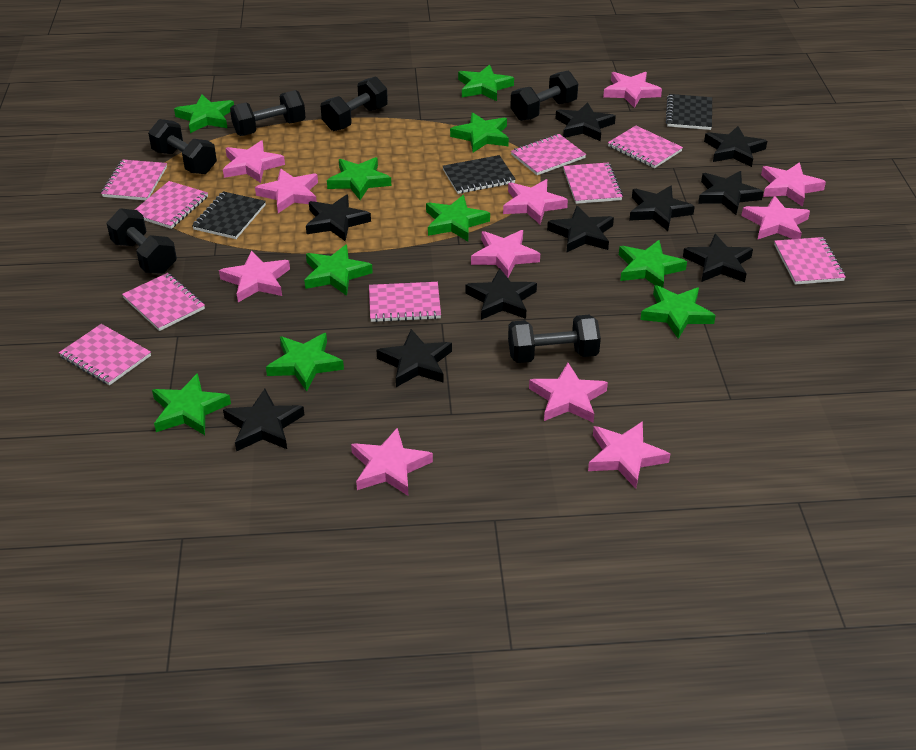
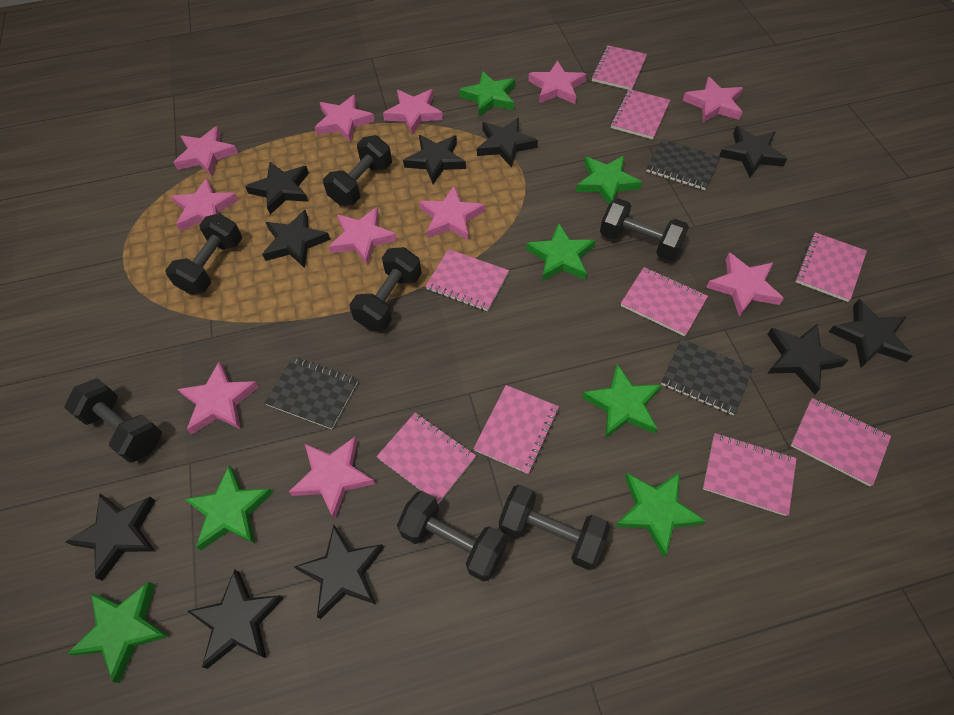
black dumbbell: [107,208,177,274] [148,119,217,174] [230,90,306,136] [321,77,388,131] [508,315,601,363] [510,71,578,121] = 6 -> [64,378,162,463] [166,213,242,294] [323,135,392,206] [349,247,422,330] [397,491,507,581] [499,485,610,570] [600,198,689,261] = 7
green star: [152,373,231,435] [174,95,234,133] [266,333,344,391] [304,244,373,296] [327,157,391,200] [426,195,490,241] [450,112,509,153] [458,65,514,101] [619,240,687,288] [640,285,716,339] = 10 -> [67,582,170,683] [185,465,273,550] [459,71,515,117] [526,223,596,281] [576,156,642,205] [582,364,662,438] [615,472,706,558] = 7

